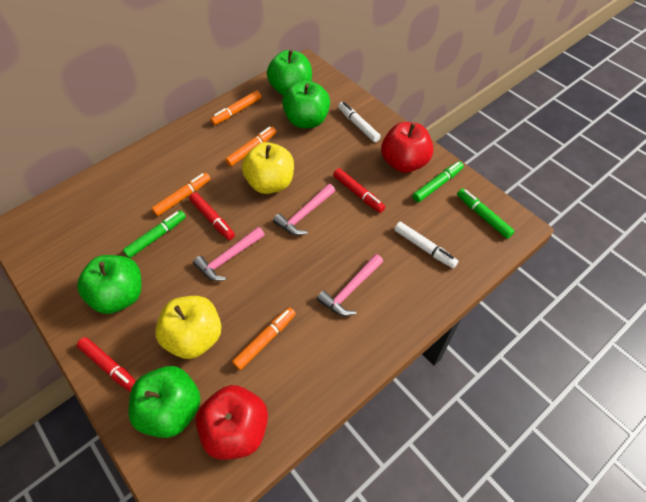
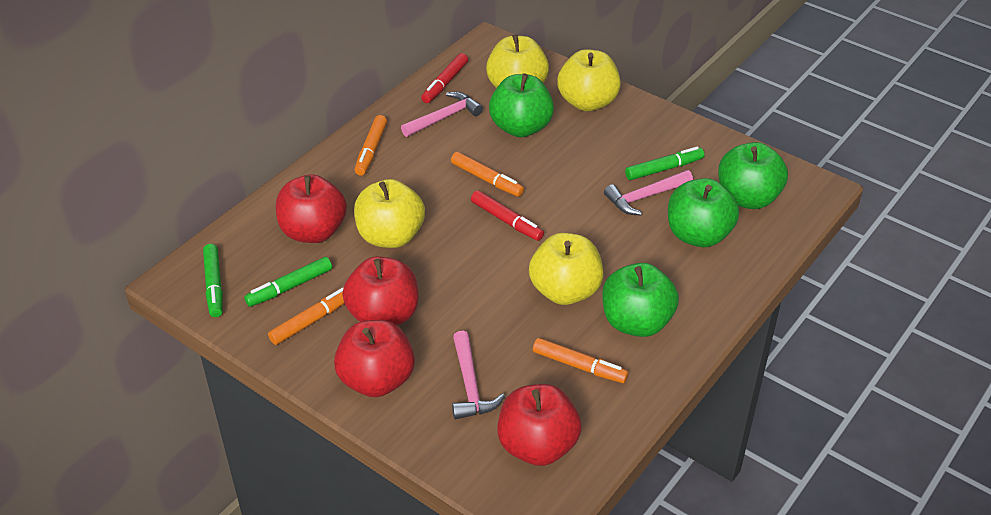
red apple: [196,385,268,460] [381,122,433,173] = 2 -> [276,174,347,243] [334,320,415,397] [342,257,419,326] [497,384,582,466] = 4
red marker: [77,337,136,392] [189,192,235,240] [333,168,385,213] = 3 -> [421,53,468,103] [471,190,544,241] = 2
white marker: [338,102,381,142] [394,222,458,268] = 2 -> none = 0
yellow apple: [155,296,222,359] [242,142,294,194] = 2 -> [354,179,425,248] [486,34,549,88] [529,233,603,305] [557,49,621,112] = 4

